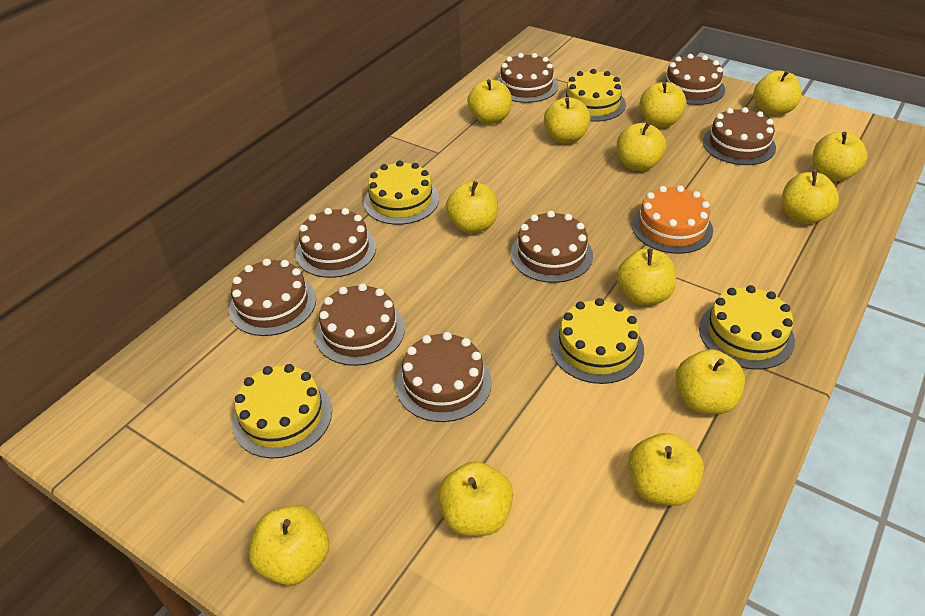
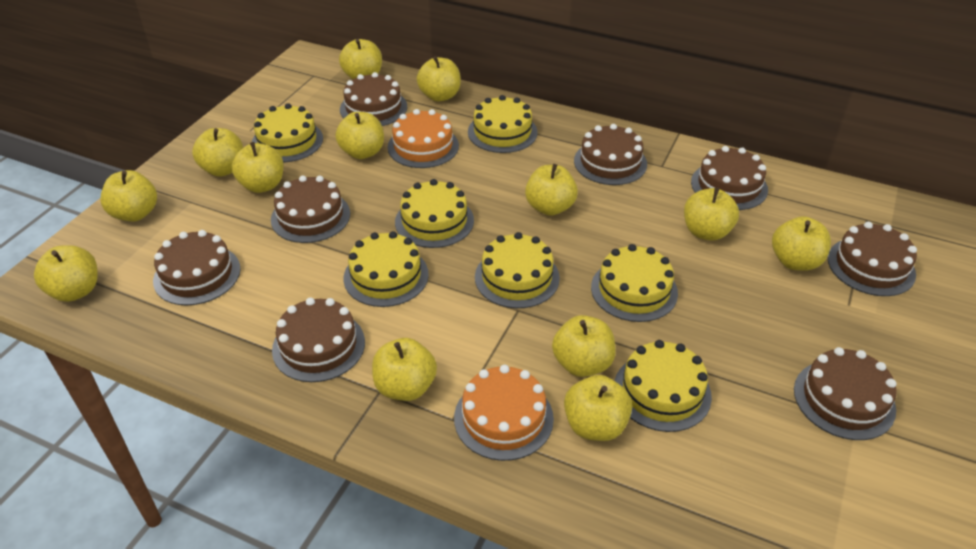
orange cake: [632,185,713,254] = 1 -> [387,109,459,168] [454,365,554,461] = 2
yellow cake: [232,364,332,458] [364,161,439,225] [551,298,644,384] [561,69,626,122] [699,285,795,370] = 5 -> [252,103,323,162] [344,231,429,307] [395,179,474,248] [468,95,538,153] [475,232,560,308] [591,244,678,322] [615,340,712,432] = 7

